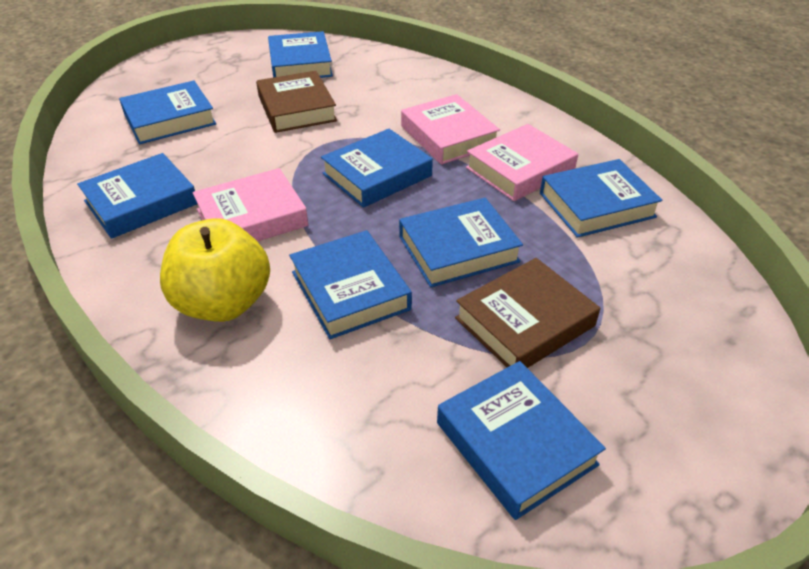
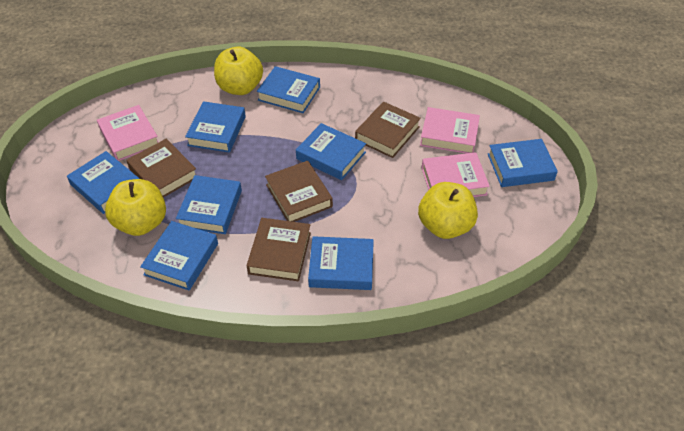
brown book: [256,71,337,133] [455,258,600,368] = 2 -> [126,139,196,197] [246,218,311,281] [265,161,333,222] [355,102,421,158] = 4
yellow apple: [160,218,270,322] = 1 -> [105,179,166,236] [214,47,263,95] [418,182,478,239] = 3

